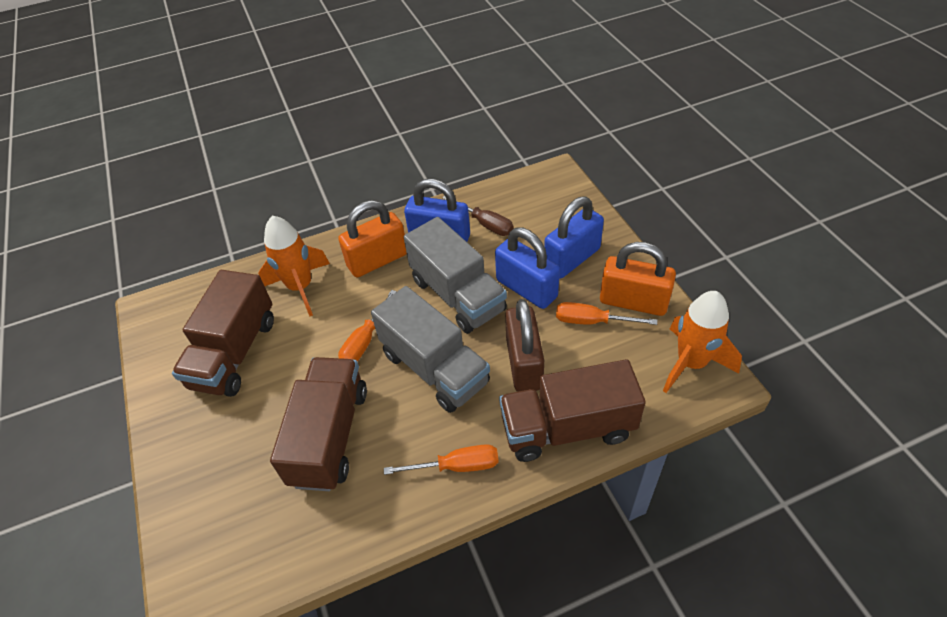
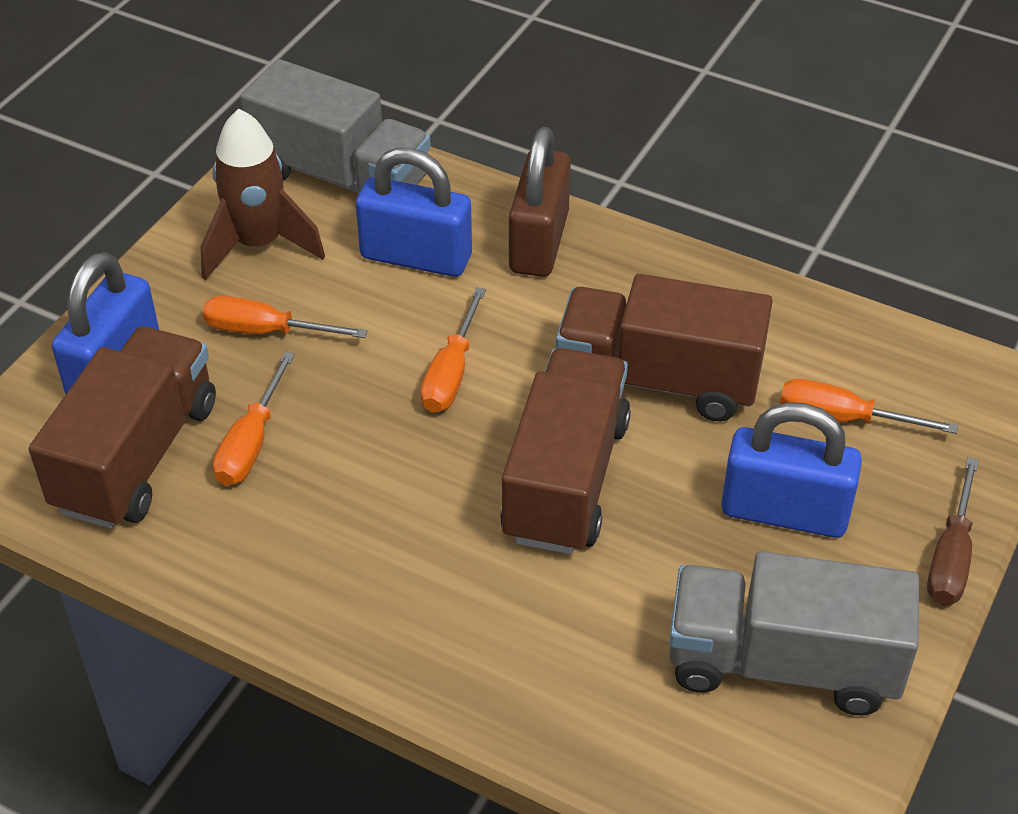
brown rocket: none = 0 -> [201,109,325,280] = 1
orange padlock: [338,200,407,277] [600,242,676,316] = 2 -> none = 0
orange rocket: [258,216,330,316] [663,291,742,393] = 2 -> none = 0
orange screwdriver: [338,290,397,362] [384,444,499,475] [556,302,657,325] = 3 -> [202,296,368,338] [213,352,295,486] [420,287,486,413] [780,379,958,434] = 4

